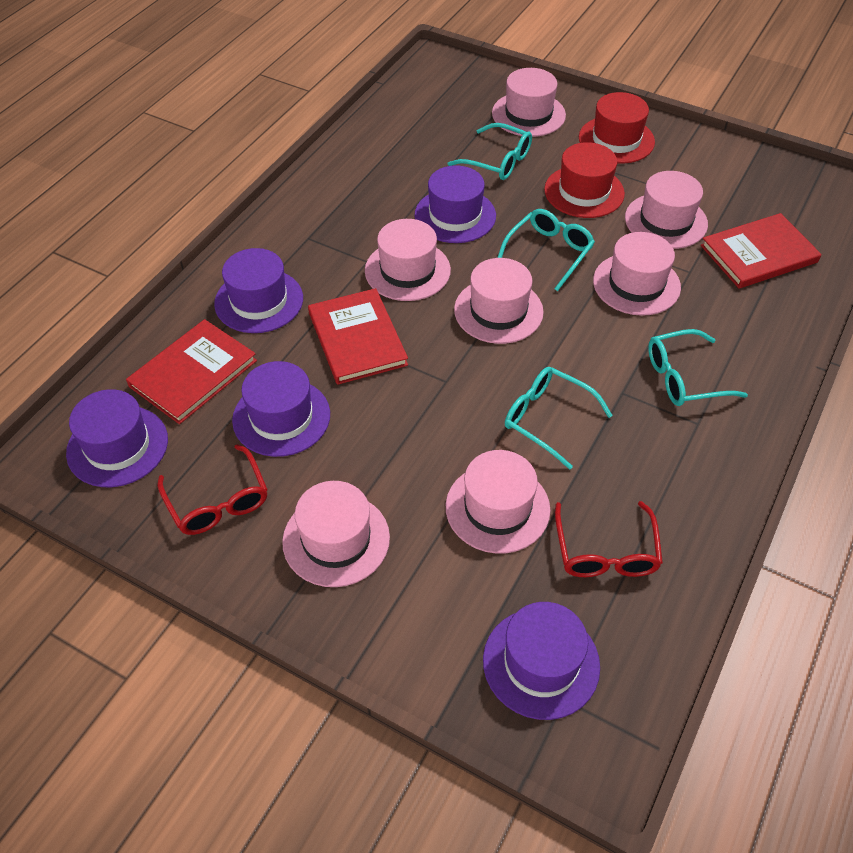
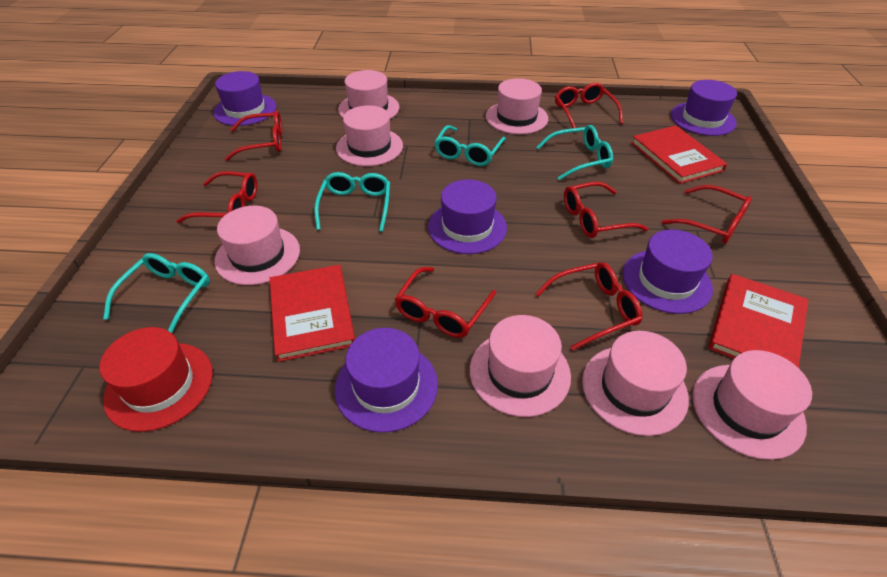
red glasses: [157,444,268,535] [555,501,663,577] = 2 -> [176,171,257,223] [225,110,282,161] [395,267,496,338] [535,262,642,350] [555,83,623,128] [564,181,648,238] [662,185,752,244] = 7
red hat: [544,142,625,218] [579,92,655,163] = 2 -> [99,327,213,432] = 1

